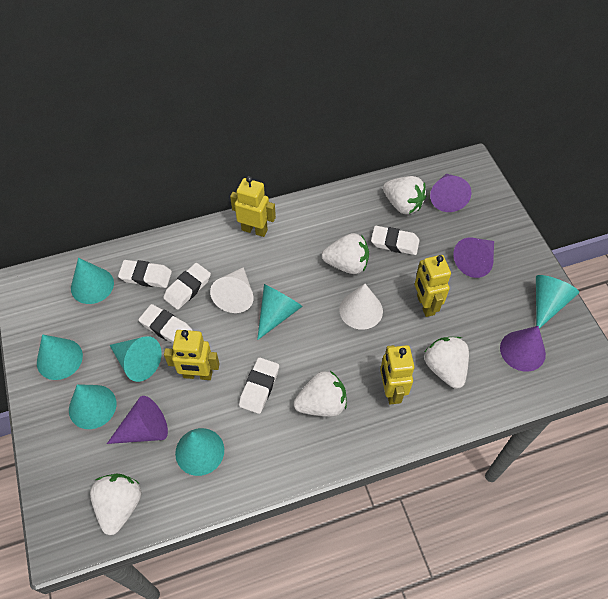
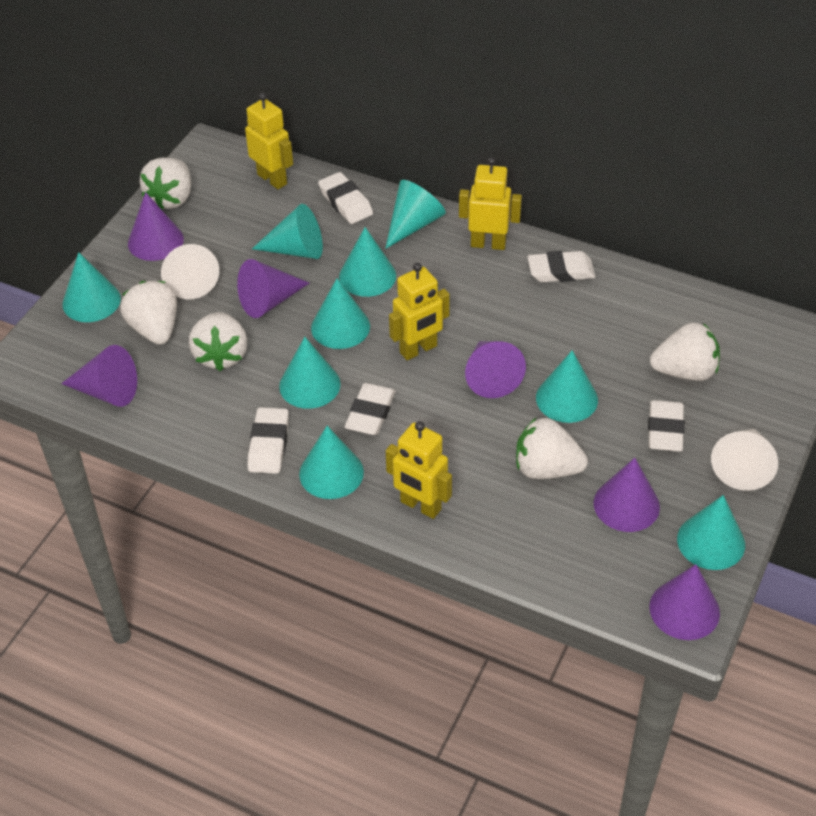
purple cone: [107,396,168,444] [430,173,471,212] [453,237,494,278] [500,326,546,372] = 4 -> [61,345,137,407] [128,192,184,261] [237,259,309,318] [465,341,526,398] [594,458,660,532] [650,564,720,640] = 6
turquoise cone: [37,334,83,380] [69,384,116,429] [71,258,114,304] [110,336,161,382] [175,428,224,476] [257,284,303,340] [536,275,579,329] = 7 -> [62,252,121,322] [252,204,323,259] [279,337,341,409] [299,426,364,499] [311,278,370,349] [339,227,396,297] [385,180,446,249] [536,350,598,423] [677,495,745,570] = 9

